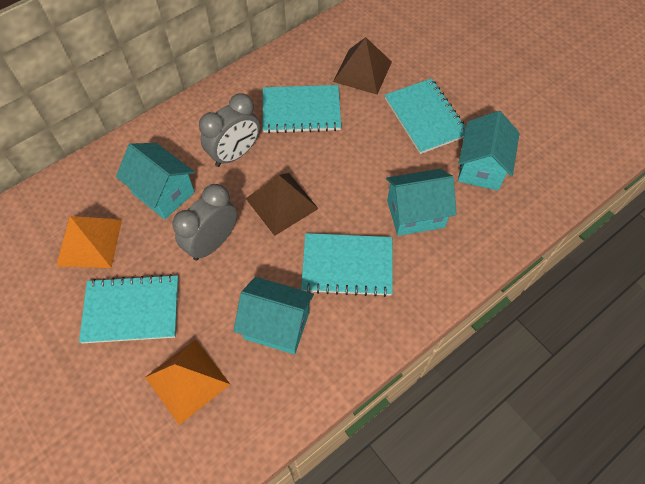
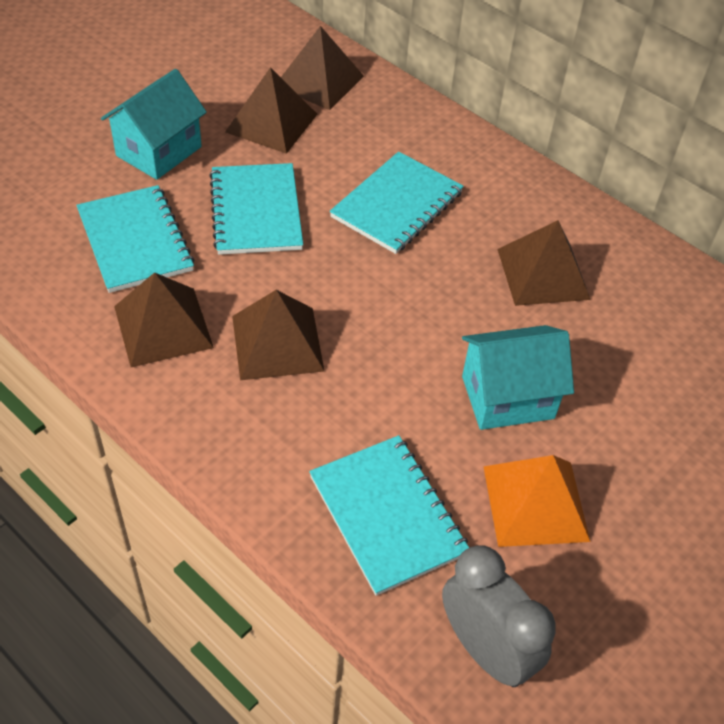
brown pyramid: [246,173,319,236] [333,37,392,95] = 2 -> [114,272,214,367] [225,67,318,154] [232,290,324,380] [281,26,364,110] [497,220,591,306] = 5
grey clock: [172,184,237,261] [199,94,260,167] = 2 -> [442,545,556,687] = 1
orange pyramid: [56,216,122,268] [145,339,230,425] = 2 -> [483,455,590,547] = 1
turquoise house: [116,143,195,220] [233,277,314,354] [386,169,456,236] [458,111,519,191] = 4 -> [101,69,207,180] [462,325,574,430] = 2

